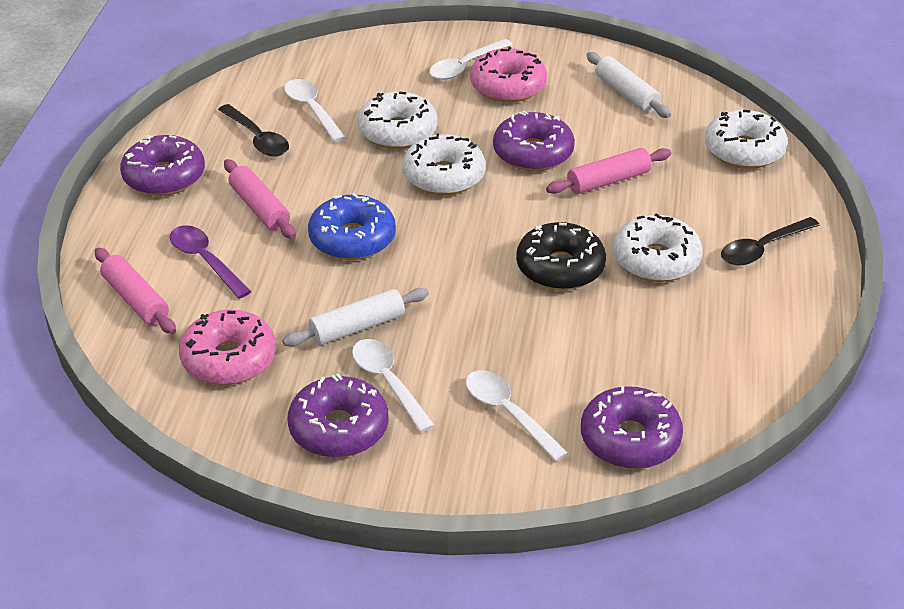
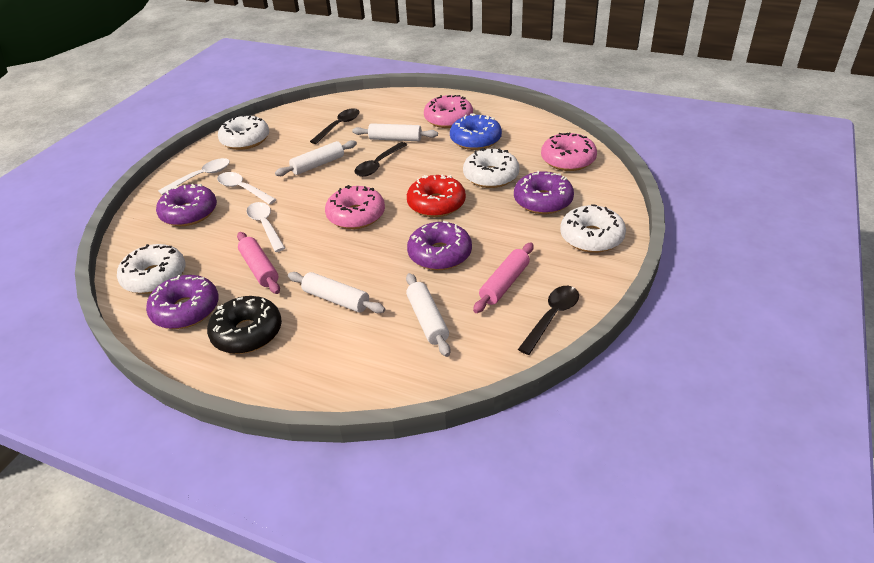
black spoon: [218,104,289,157] [721,217,819,266] = 2 -> [310,108,360,144] [354,142,407,177] [518,286,579,355] = 3
pink donut: [179,310,276,385] [470,47,547,103] = 2 -> [325,185,385,229] [424,95,473,128] [541,132,597,171] = 3
pink rolling pin: [95,248,176,334] [224,159,296,239] [546,148,671,194] = 3 -> [237,232,280,294] [473,243,534,313] = 2
purple spoon: [170,225,252,299] = 1 -> none = 0
red donut: none = 0 -> [407,175,466,217] = 1
white rolling pin: [282,288,429,347] [587,52,671,118] = 2 -> [275,140,357,176] [288,272,385,313] [352,123,438,141] [406,273,451,357] = 4
white spoon: [284,79,346,142] [352,339,435,433] [429,39,513,80] [466,370,568,462] = 4 -> [158,158,230,195] [217,172,277,204] [246,202,285,252] = 3

